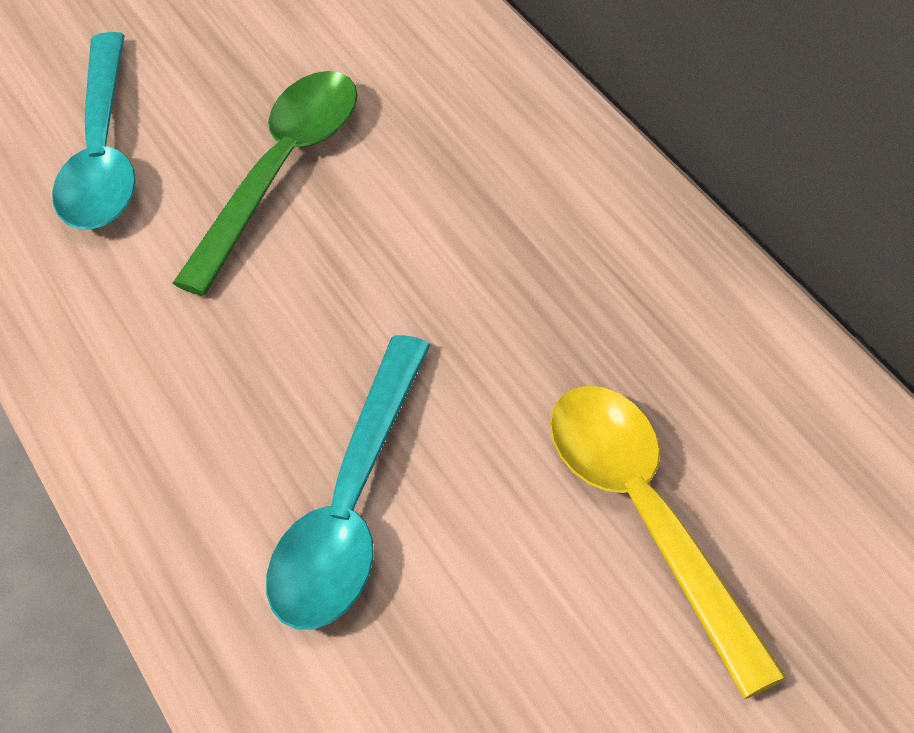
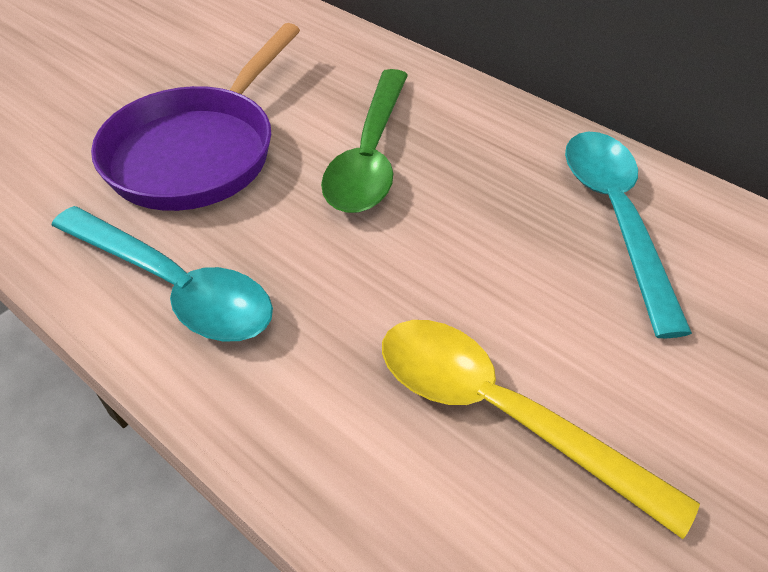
purple pan: none = 0 -> [91,23,300,211] = 1

